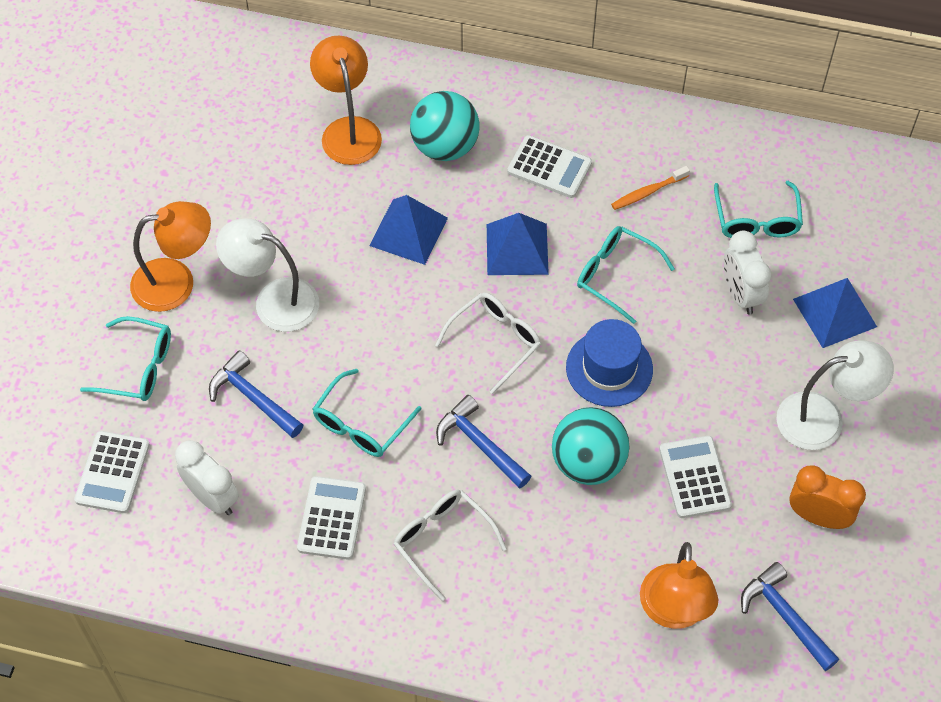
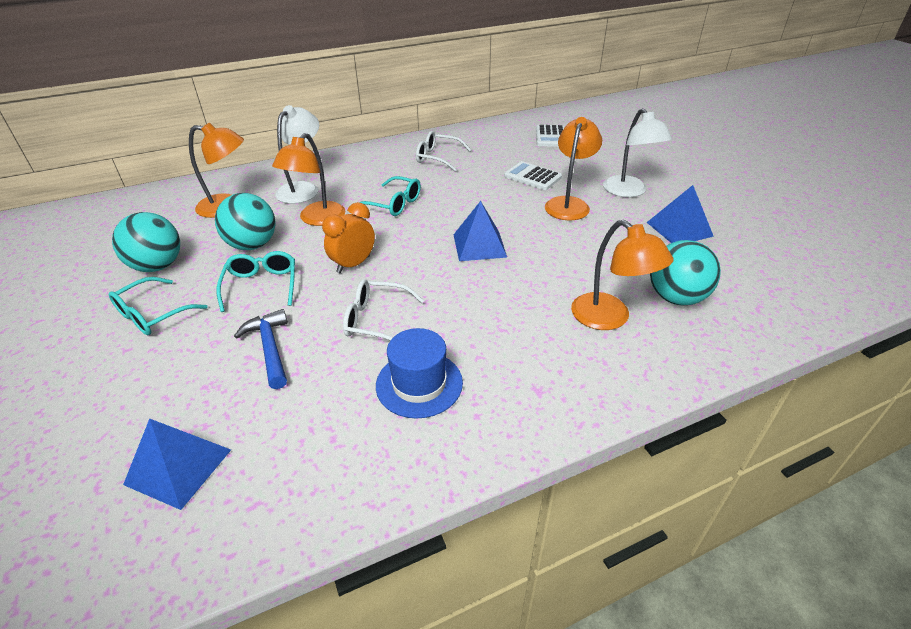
blue hammer: [209,350,303,438] [436,395,531,489] [741,562,839,671] = 3 -> [234,309,288,389] = 1
orange lamp: [130,201,211,312] [310,35,382,165] [640,542,718,629] = 3 -> [189,123,244,218] [272,133,346,226] [545,117,602,220] [571,220,674,330] = 4
orange toothbrush: [611,166,690,210] = 1 -> none = 0
turquoise ball: [410,91,480,161] [552,407,629,485] = 2 -> [112,212,180,272] [215,193,276,250] [650,240,721,306] = 3
turquoise glasses: [80,316,171,401] [313,369,421,457] [577,226,675,324] [714,181,803,238] = 4 -> [109,277,208,335] [216,251,295,312] [359,176,421,216] = 3
white calculator: [74,431,150,513] [297,476,366,560] [507,135,592,198] [659,436,732,518] = 4 -> [504,161,562,190] [536,125,565,147] = 2
white clock: [175,440,239,515] [724,230,771,314] = 2 -> none = 0

